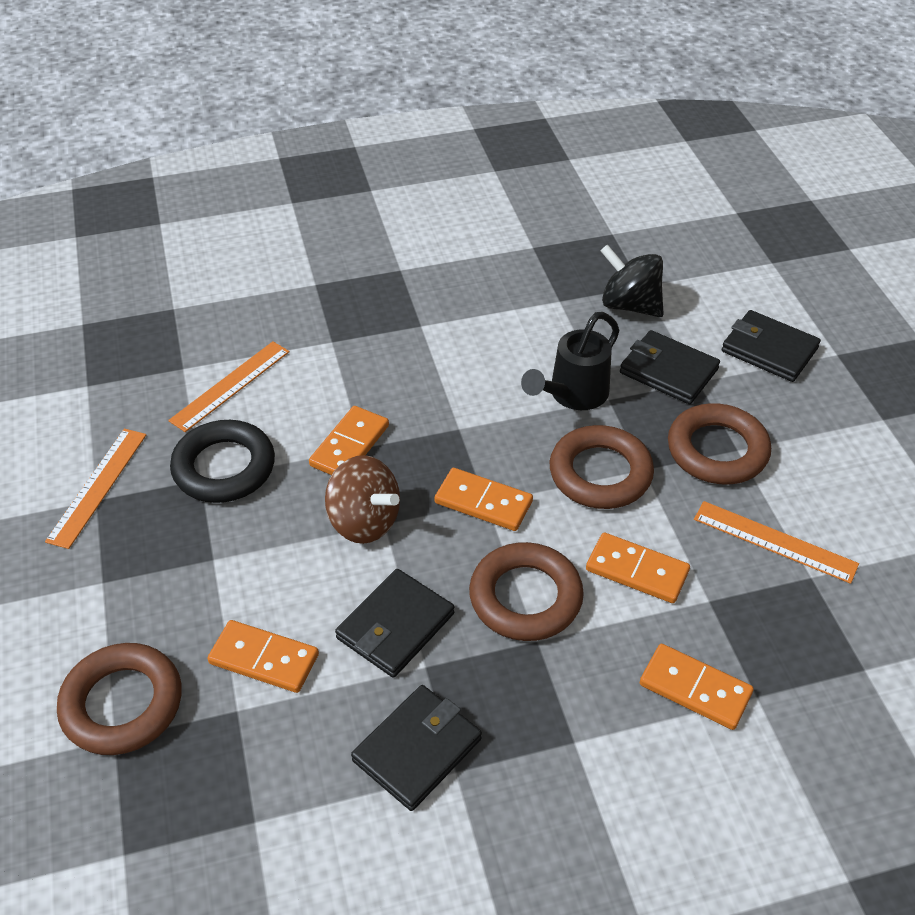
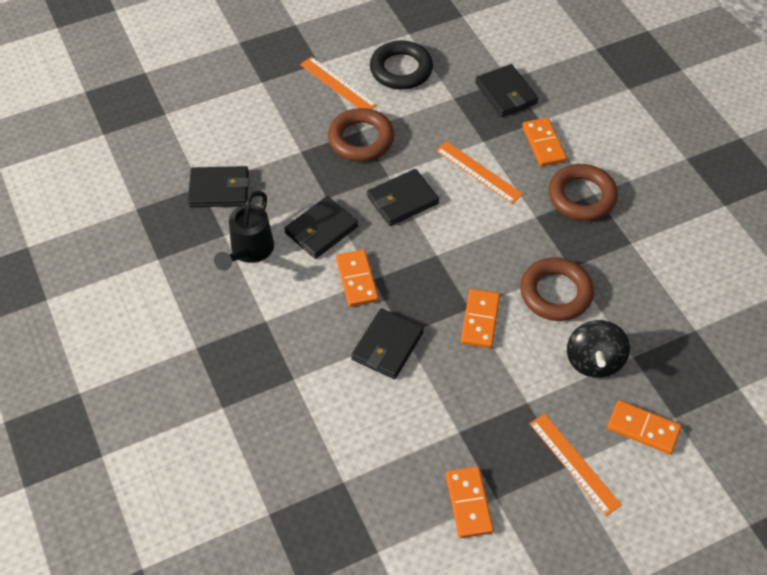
black wallet: [335,569,454,678] [351,685,482,811] [620,330,720,404] [722,310,821,382] = 4 -> [188,166,249,207] [284,196,358,259] [351,308,424,379] [367,169,439,226] [475,64,538,117] = 5
brown ring: [57,643,182,755] [469,542,584,641] [550,425,654,509] [668,403,771,485] = 4 -> [328,108,394,162] [520,257,594,321] [548,164,618,221] = 3
brown spinning top: [325,455,400,544] = 1 -> none = 0

